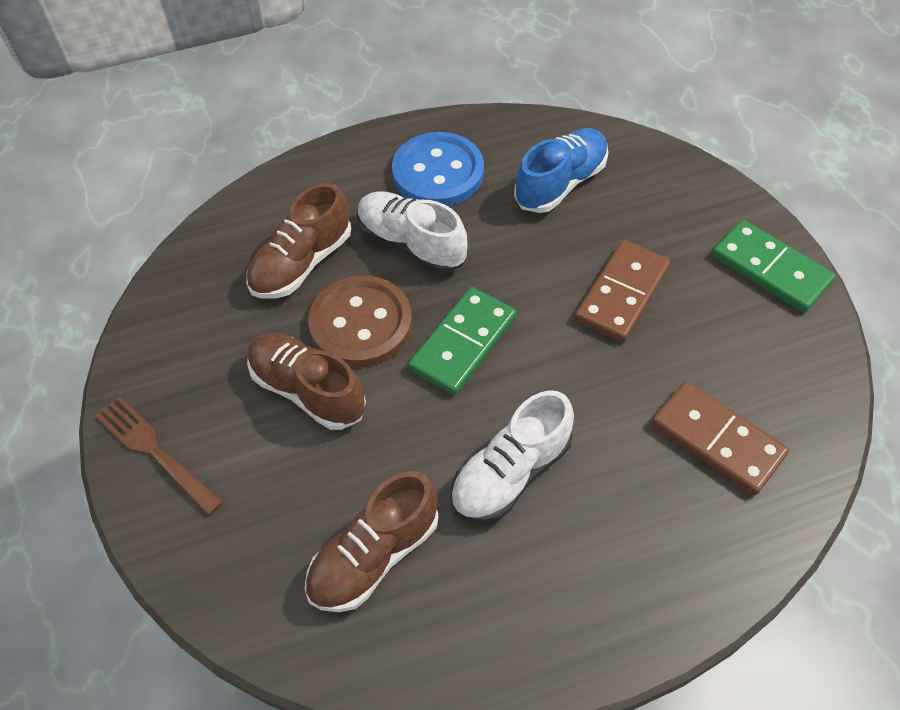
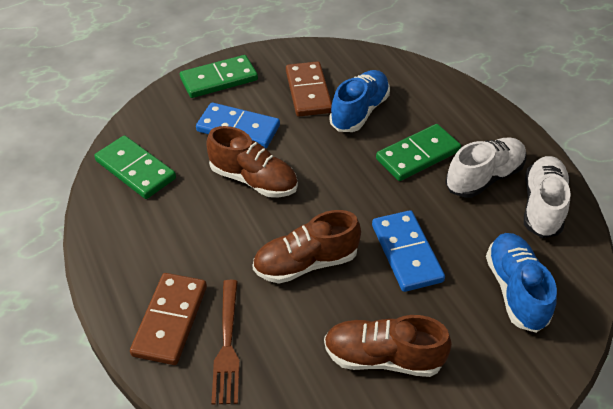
blue button: [392,132,484,206] = 1 -> none = 0
blue domino: none = 0 -> [196,103,280,148] [372,210,445,292] = 2
blue shoe: [514,128,608,213] = 1 -> [329,70,390,132] [486,233,557,333] = 2
brown button: [308,275,412,367] = 1 -> none = 0
green domino: [408,287,516,395] [712,220,835,313] = 2 -> [94,135,176,199] [180,55,258,98] [376,124,461,181] = 3

